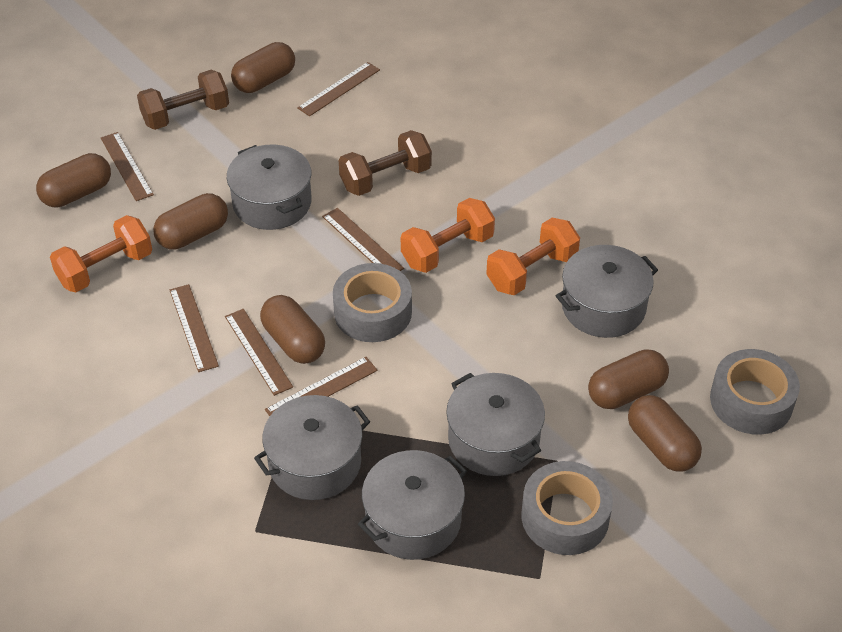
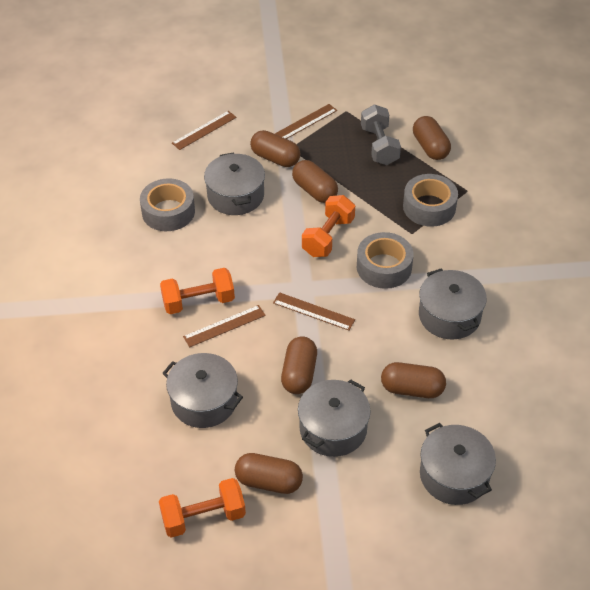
brown dumbbell: [137,70,229,130] [339,130,432,196] = 2 -> none = 0
brown ruler: [101,132,154,201] [170,284,219,372] [225,309,293,396] [265,357,378,416] [297,62,380,116] [322,208,404,271] = 6 -> [172,111,237,150] [183,305,266,347] [273,292,355,331] [275,104,337,139] = 4
grey dumbbell: none = 0 -> [361,105,401,165] = 1

